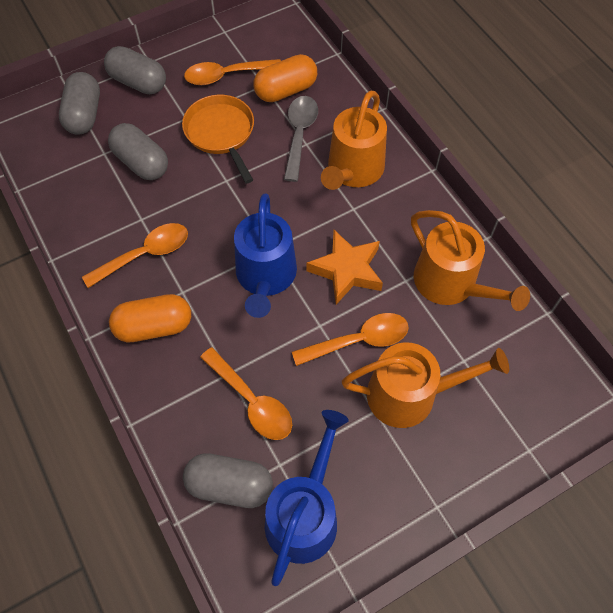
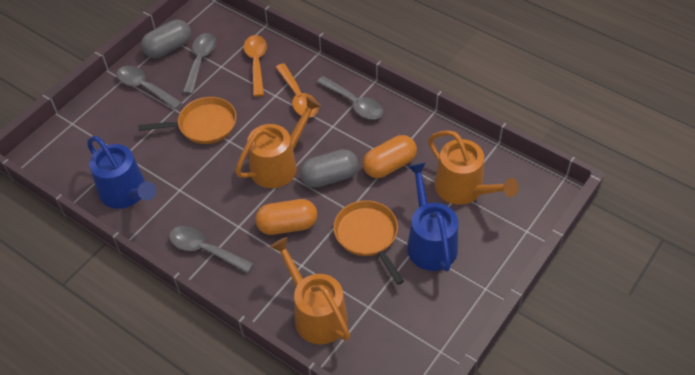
grey capsule: [59,72,100,135] [104,46,166,94] [108,123,168,180] [183,453,273,508] = 4 -> [141,19,191,58] [300,149,359,188] = 2
grey spoon: [284,96,318,182] = 1 -> [117,66,182,110] [169,226,254,273] [183,33,216,94] [317,76,383,119] = 4
orange pan: [182,95,254,184] = 1 -> [138,97,237,144] [334,200,404,285] = 2
orange spoon: [82,223,188,288] [184,59,281,85] [200,347,292,440] [292,313,409,366] = 4 -> [244,35,267,97] [275,63,319,117] = 2
orange star: [306,230,383,305] = 1 -> none = 0

